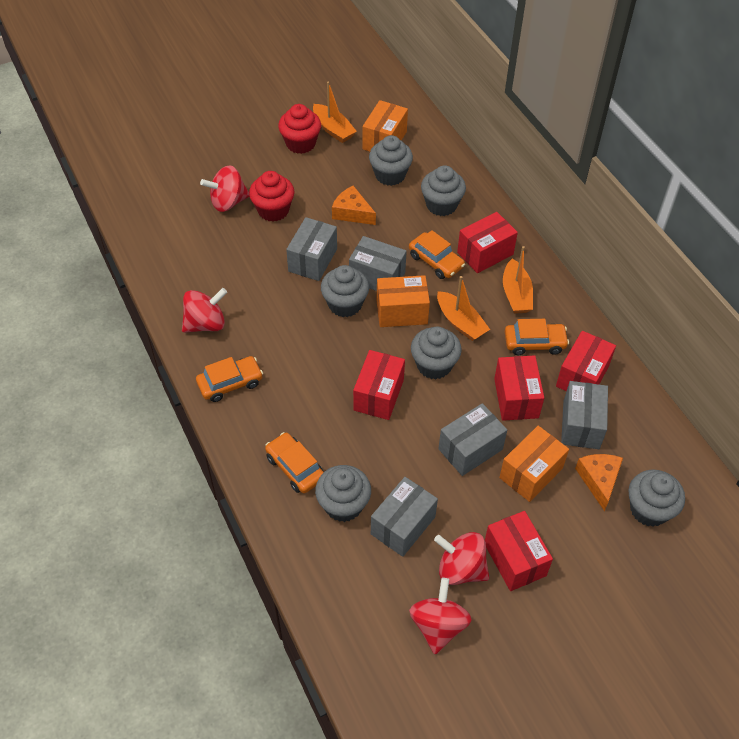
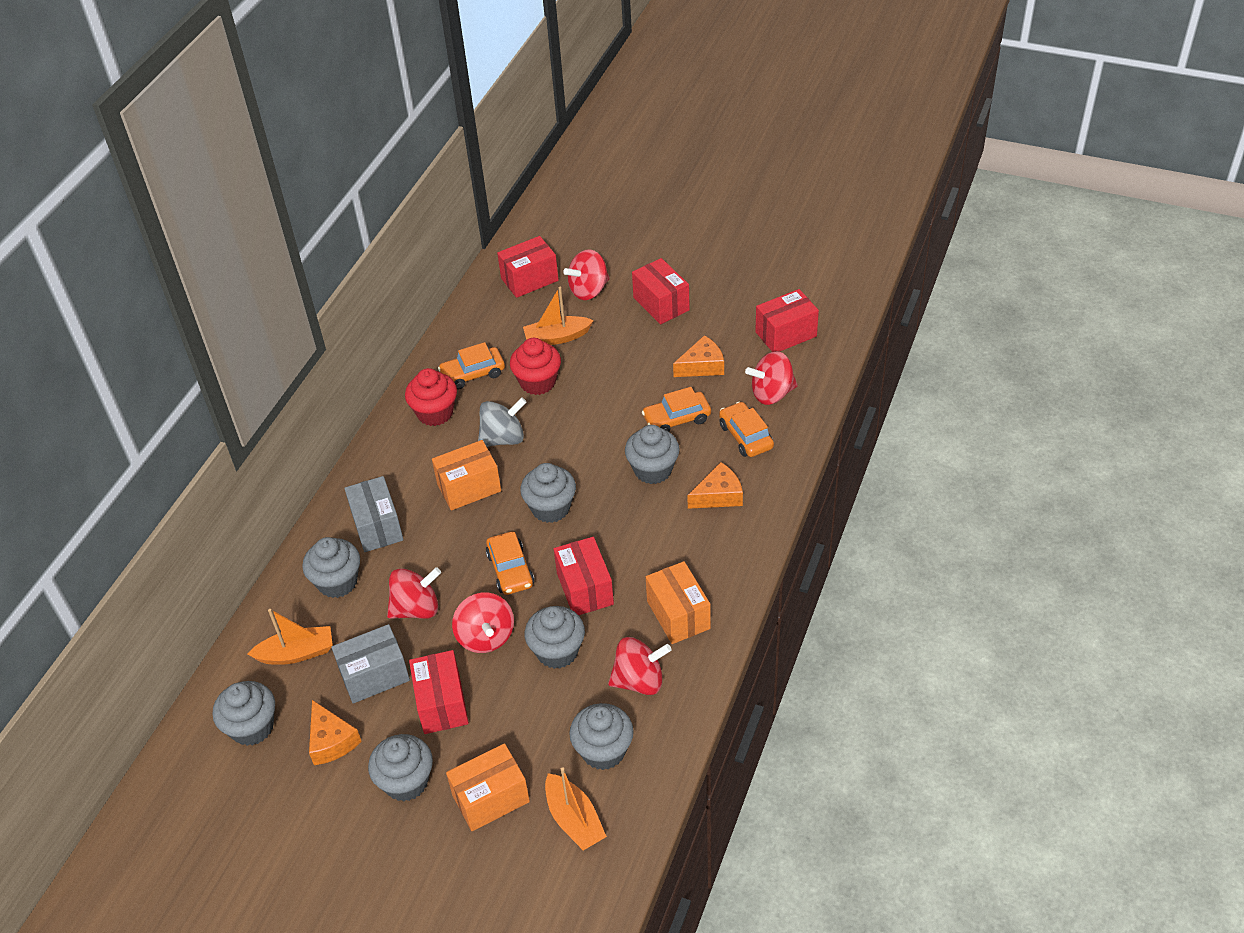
grey box: [286,217,337,281] [349,236,407,291] [371,477,438,557] [438,403,507,476] [561,381,608,449] = 5 -> [331,624,410,703] [344,476,404,552] = 2
grey cupcake: [315,465,371,522] [321,265,369,317] [369,135,413,186] [411,327,462,379] [421,165,466,216] [628,470,685,527] = 6 -> [213,681,275,746] [302,537,360,598] [368,734,433,802] [520,463,576,523] [524,606,585,669] [569,703,634,770] [625,425,680,484] = 7
grey spinning top: none = 0 -> [478,397,526,447] = 1
orange cheese: [332,186,376,225] [575,454,623,511] = 2 -> [309,700,362,765] [673,335,724,377] [687,462,743,509] = 3
red spinning top: [182,288,227,333] [200,165,250,212] [409,578,472,654] [434,532,489,585] = 4 -> [387,567,441,619] [452,593,514,653] [563,249,610,300] [608,637,672,695] [745,351,798,405] = 5

